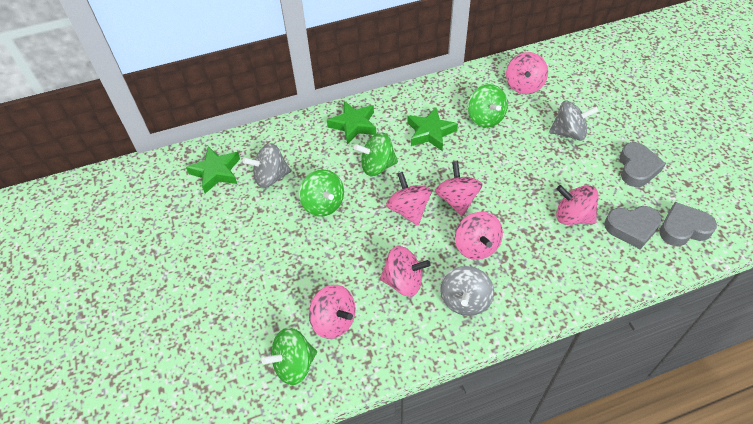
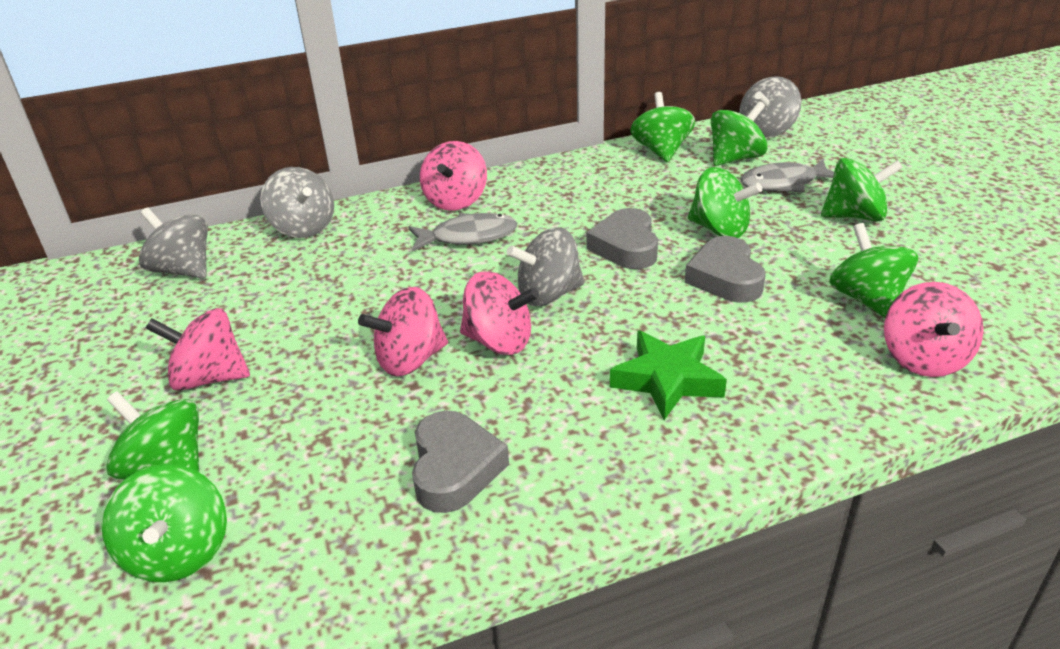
green spinning top: [262,327,317,385] [299,170,344,217] [354,133,398,176] [468,84,508,128] = 4 -> [102,464,227,582] [106,391,199,480] [630,92,695,162] [688,167,762,238] [711,101,768,166] [821,158,903,221] [829,223,918,318] = 7
green star: [186,146,240,193] [327,101,376,144] [408,107,458,151] = 3 -> [610,331,727,420] = 1
grey fish: none = 0 -> [408,213,517,252] [740,159,834,193] = 2
grey spinning top: [243,143,291,188] [440,266,494,316] [549,101,599,141] = 3 -> [139,207,208,279] [260,167,334,238] [507,227,584,306] [739,76,802,138] = 4
pink spinning top: [309,285,356,339] [380,246,430,297] [386,172,431,225] [435,161,483,217] [455,212,503,260] [506,52,548,94] [556,185,599,225] = 7 -> [146,308,250,391] [358,287,448,376] [420,141,487,211] [460,271,539,355] [884,282,984,377] = 5

